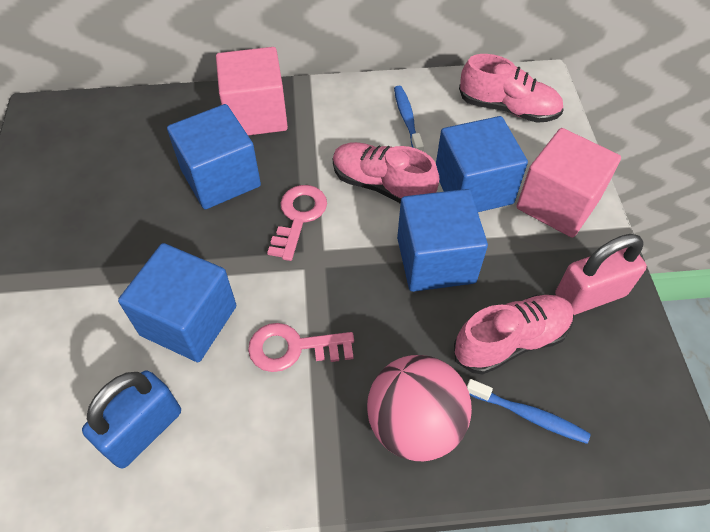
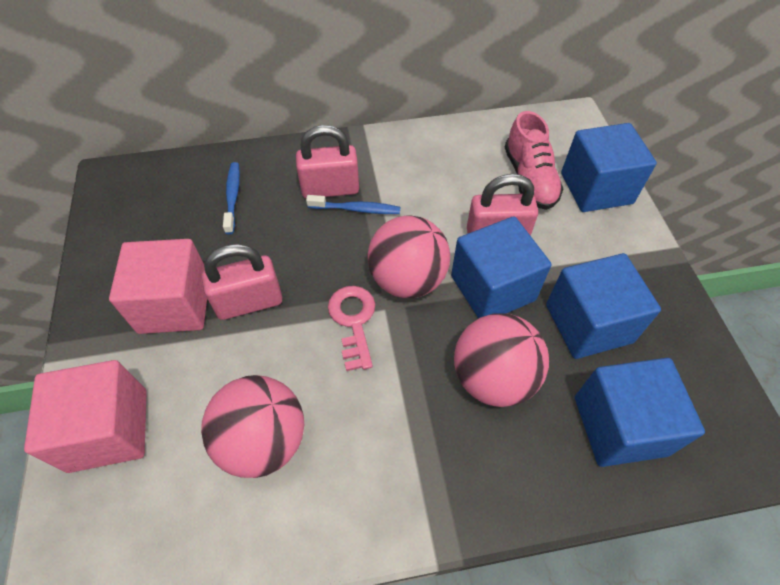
blue padlock: [82,370,181,468] = 1 -> none = 0
pink ball: [367,355,472,461] = 1 -> [201,375,304,478] [368,215,450,298] [454,313,549,407] = 3
pink key: [248,323,354,372] [267,185,327,261] = 2 -> [328,286,375,371] = 1
pink padlock: [555,234,647,315] = 1 -> [202,244,283,320] [296,125,359,198] [467,174,538,236] = 3
pink shoe: [333,142,439,204] [454,295,574,375] [459,54,564,123] = 3 -> [505,111,564,210] = 1

